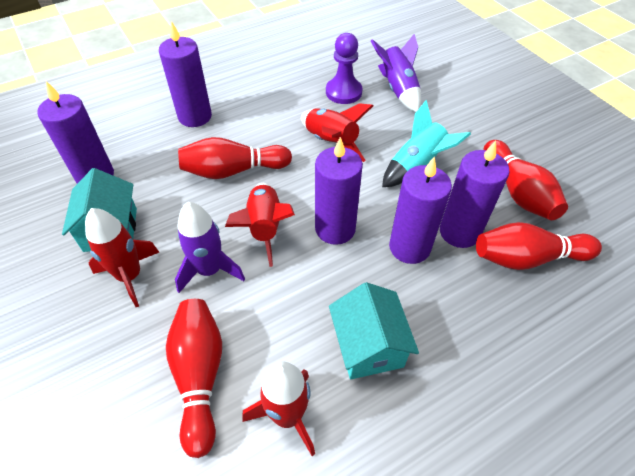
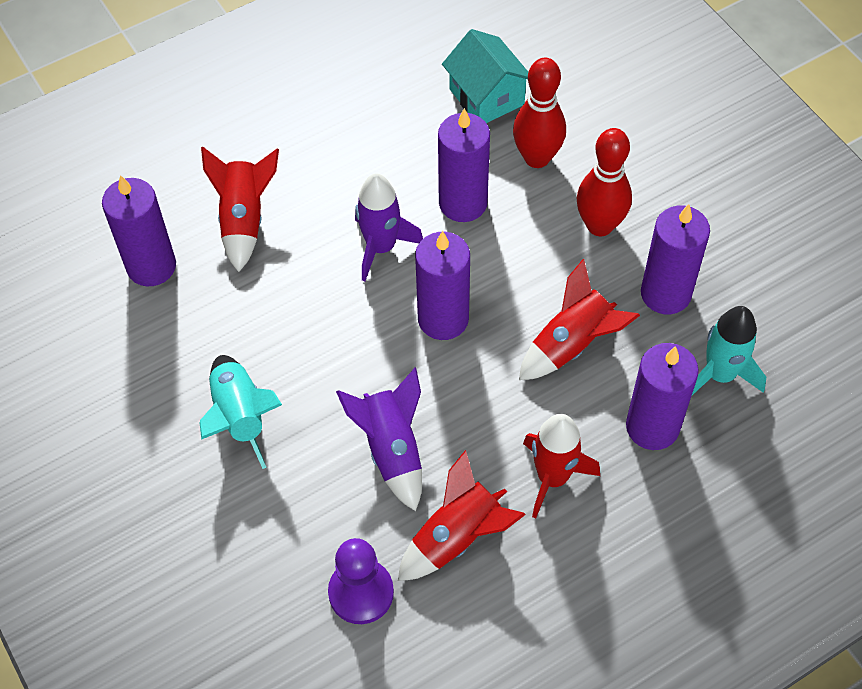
red bowling pin: [166,299,222,458] [178,137,292,179] [476,222,602,270] [483,140,568,220] = 4 -> [513,58,566,168] [577,128,632,236] = 2
turquoise house: [62,168,137,252] [329,282,419,379] = 2 -> [442,29,528,123] = 1
turquoise rocket: [382,100,471,187] = 1 -> [200,355,282,469] [692,306,766,395] = 2

